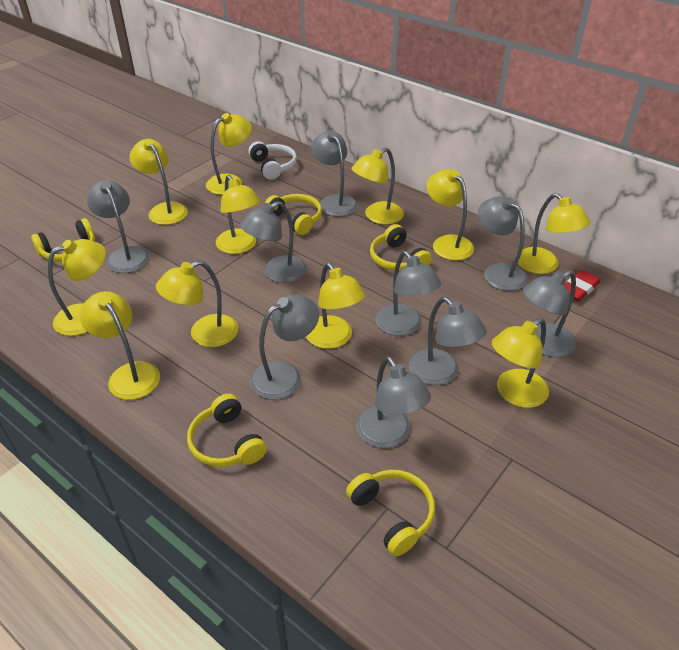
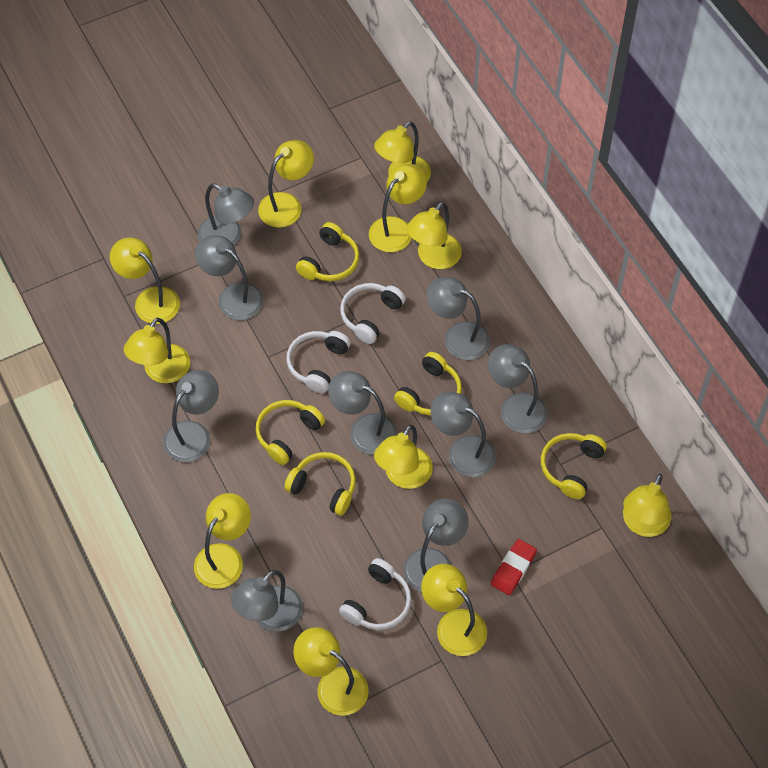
white headphones: [248,141,297,180] = 1 -> [286,331,350,393] [339,558,412,630] [340,283,406,344] = 3

